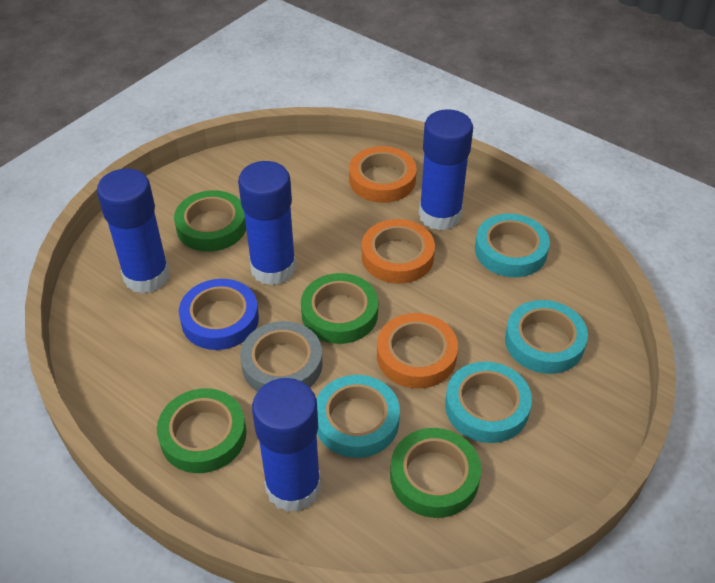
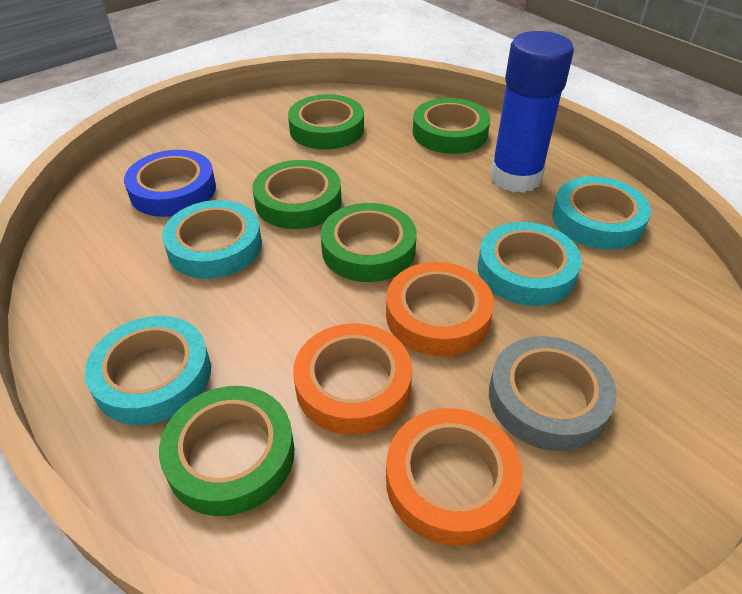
blue glue stick: [97,168,169,294] [238,161,296,286] [252,378,321,512] [419,109,473,231] = 4 -> [490,31,574,193] = 1
green tape: [157,388,246,473] [174,190,246,252] [301,273,378,344] [390,428,481,518] = 4 -> [159,386,295,516] [252,160,342,229] [288,94,364,150] [321,203,417,282] [413,98,490,154] = 5

